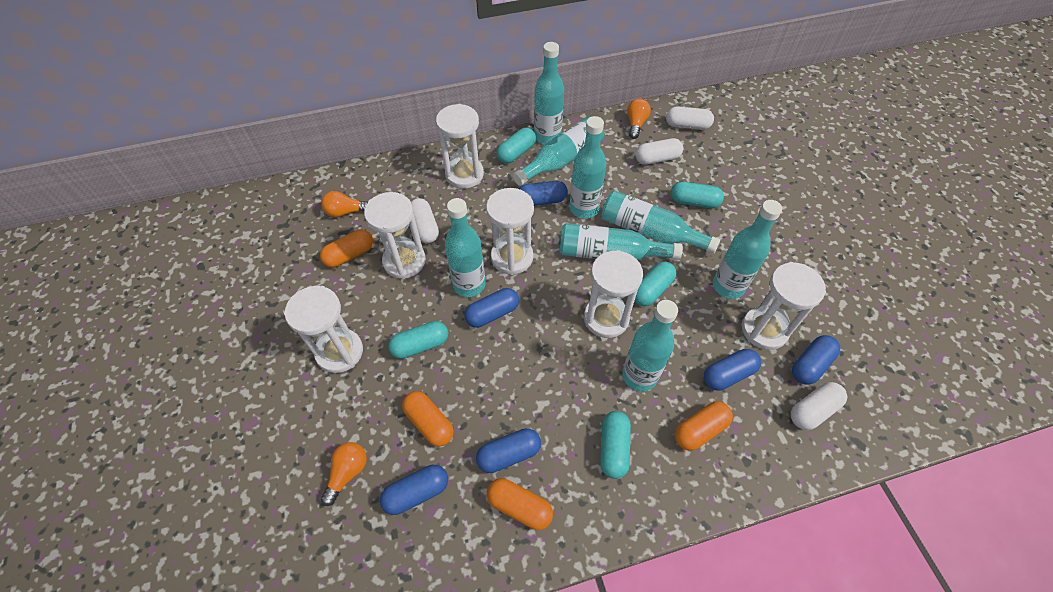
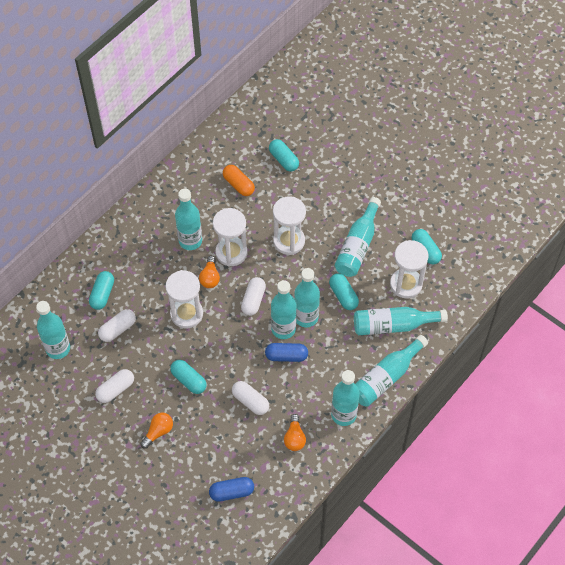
blue capsule: [380,465,448,515] [464,288,519,328] [476,428,541,473] [519,181,568,206] [703,349,761,391] [792,335,840,385] = 6 -> [209,477,254,502] [265,343,308,362] = 2
orange capsule: [320,230,373,268] [402,391,454,446] [487,478,553,530] [675,401,733,451] = 4 -> [223,165,255,196] = 1
white hourglass: [284,286,363,373] [364,192,426,279] [436,104,484,189] [486,188,534,275] [584,250,643,338] [742,262,826,350] = 6 -> [165,270,203,328] [213,208,248,267] [273,196,306,255] [390,240,428,298] = 4

